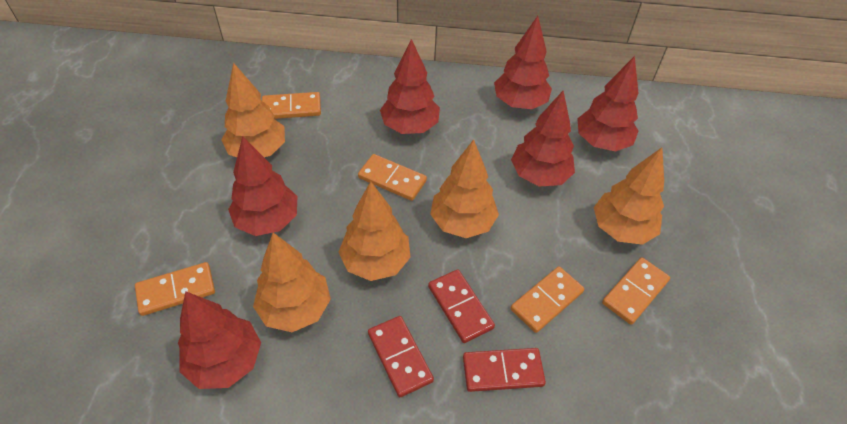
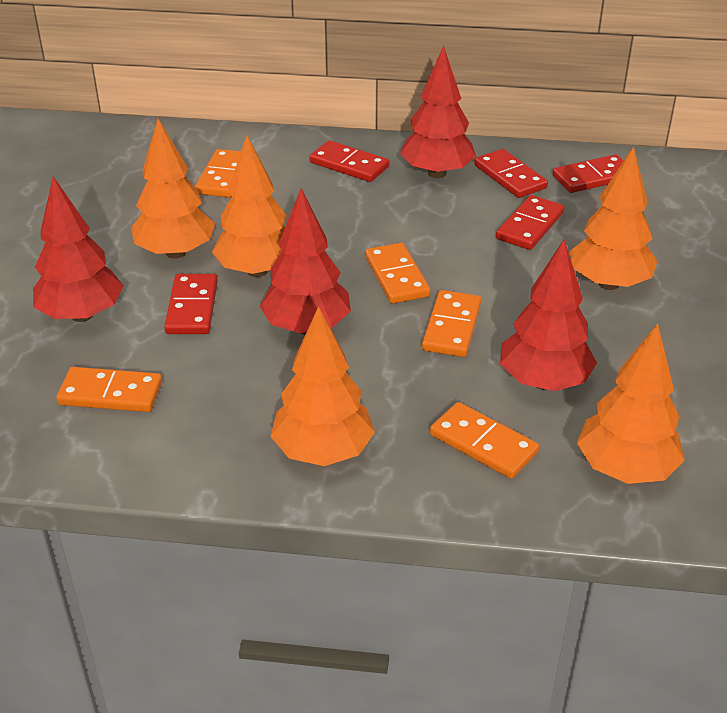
red domino: [368,316,434,397] [428,269,495,343] [463,348,546,392] = 3 -> [164,274,218,334] [309,140,389,182] [474,149,548,198] [496,195,565,250] [553,154,624,193] = 5
red tree: [178,291,261,389] [228,136,297,236] [380,39,440,134] [494,16,552,109] [511,91,575,187] [577,56,638,152] = 6 -> [33,177,124,322] [260,188,351,334] [400,45,476,178] [500,240,597,391] = 4

